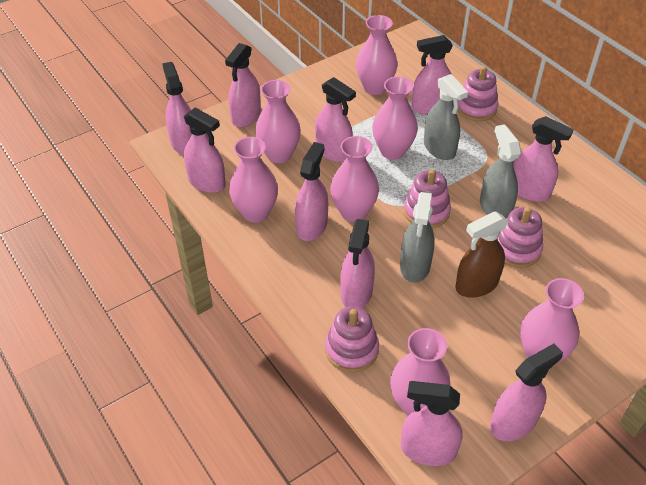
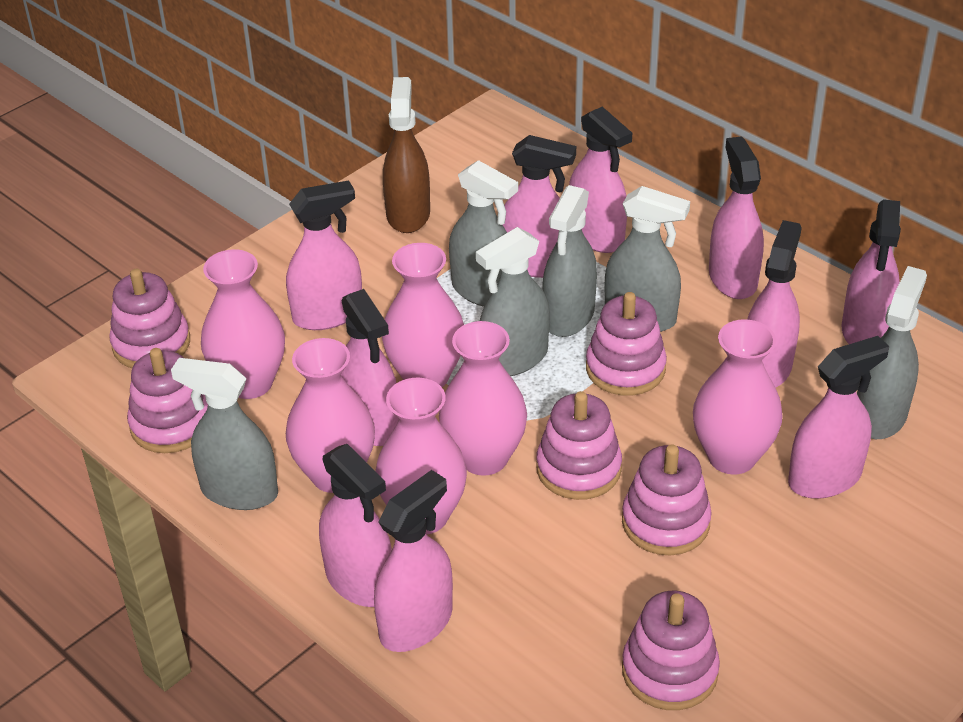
grey spray bottle: [400,192,435,283] [424,74,468,160] [480,124,521,218] = 3 -> [171,358,278,510] [449,160,518,307] [476,227,550,376] [542,185,597,337] [604,186,690,332] [857,266,927,439] = 6
pink stacking toy: [325,306,379,372] [404,169,451,228] [458,66,498,121] [497,207,543,268] = 4 -> [109,269,190,368] [127,348,208,453] [536,391,622,500] [586,292,667,396] [622,444,712,555] [622,591,720,710] = 6
pink vase: [229,137,278,223] [255,80,301,163] [330,136,379,222] [356,15,398,95] [372,77,418,160] [390,328,450,416] [520,278,584,363] = 7 -> [201,249,285,399] [286,338,375,493] [375,378,467,535] [382,243,464,387] [439,321,527,476] [693,319,783,475] = 6

